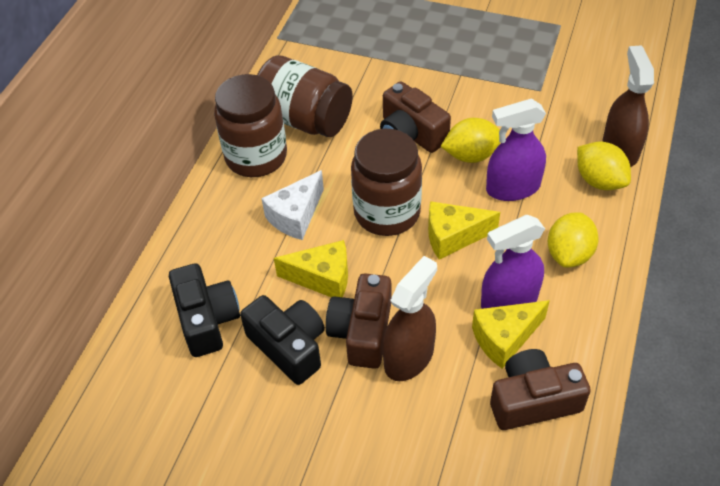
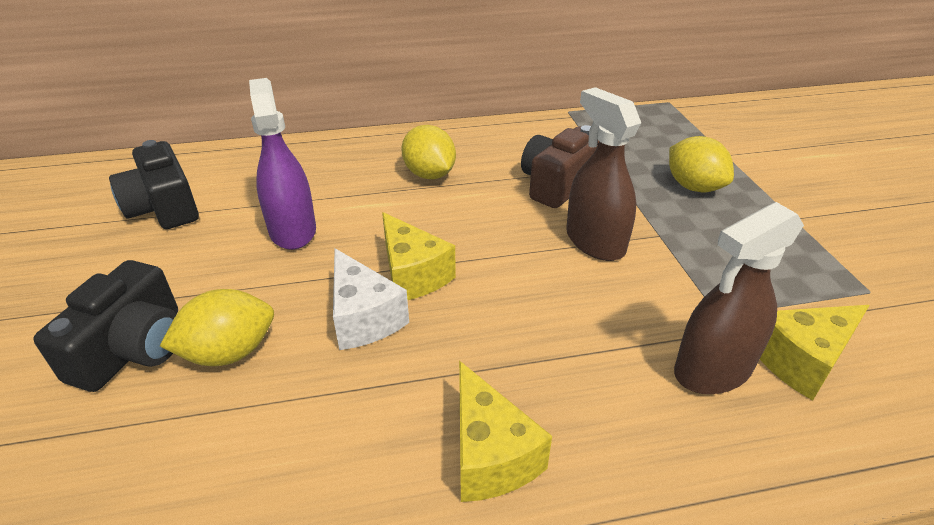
brown camera: [326,273,392,369] [380,81,451,153] [490,349,591,430] = 3 -> [521,125,599,208] = 1
brown jar: [214,74,287,177] [257,55,353,137] [351,129,422,236] = 3 -> none = 0
purple spray bottle: [481,215,545,309] [486,99,546,201] = 2 -> [249,78,316,250] = 1

